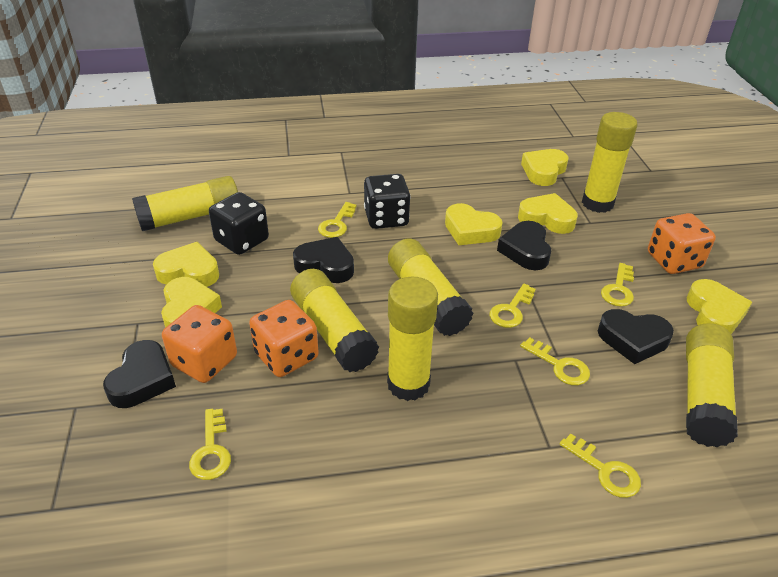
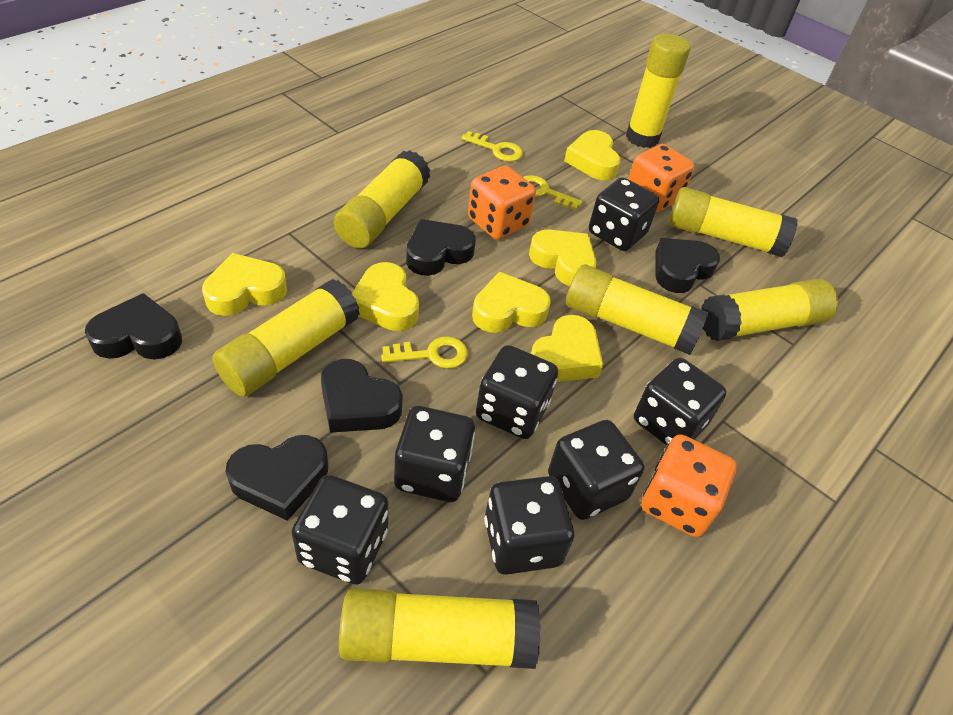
black dice: [209,192,269,255] [364,174,411,229] = 2 -> [292,475,388,585] [394,406,475,502] [476,345,558,439] [485,476,574,575] [548,420,644,520] [589,177,659,251] [634,358,726,446] = 7
black heart: [103,340,176,408] [293,237,354,283] [497,221,551,270] [598,309,674,364] = 4 -> [85,293,182,359] [226,435,328,521] [321,359,403,433] [406,219,476,276] [656,238,720,293] = 5
yellow glue stick: [132,176,238,231] [290,269,379,372] [387,276,438,401] [388,238,473,336] [582,112,637,213] [686,323,738,447] = 6 -> [212,279,360,397] [334,150,430,248] [339,588,540,669] [566,265,709,355] [626,33,690,148] [669,187,798,257] [701,279,838,341] = 7
yellow key: [189,409,231,480] [318,202,356,238] [489,284,536,328] [520,337,590,385] [559,433,641,498] [601,263,634,307] = 6 -> [381,336,468,369] [461,131,523,162] [523,175,582,210] = 3

